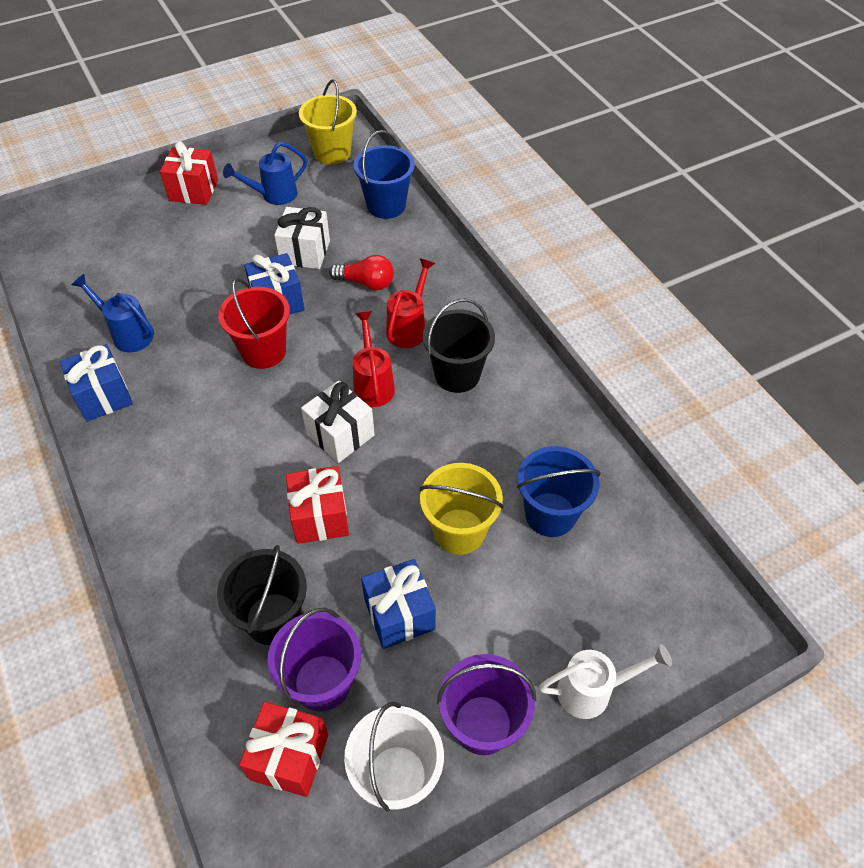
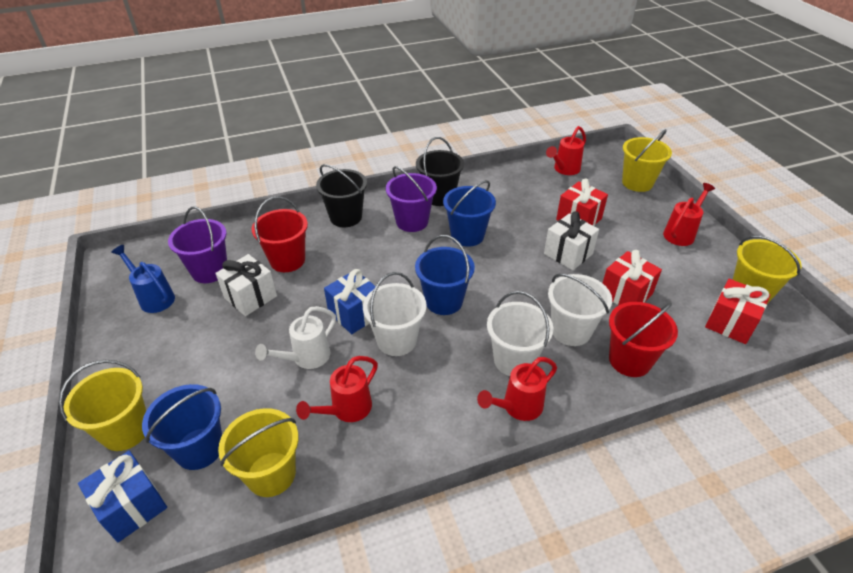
blue bucket: [353,130,415,219] [517,446,601,537] = 2 -> [142,384,222,470] [415,235,475,315] [443,180,496,247] = 3
blue gift: [60,344,133,422] [244,253,305,314] [361,559,436,649] = 3 -> [78,451,167,542] [324,269,375,334] = 2
blue watering can: [72,274,154,352] [223,142,307,205] = 2 -> [111,245,175,313] = 1
red bucket: [218,278,290,369] = 1 -> [252,196,308,272] [609,302,678,377] = 2
red light bulb: [329,255,394,290] = 1 -> none = 0
red watering can: [353,311,395,407] [386,258,435,348] = 2 -> [296,356,378,422] [477,357,557,421] [546,126,586,175] [663,183,715,246] = 4
white bucket: [344,702,444,812] = 1 -> [363,272,427,356] [487,291,553,376] [548,274,612,346] = 3
yellow bucket: [299,79,357,165] [419,463,504,555] = 2 -> [59,360,146,451] [218,408,299,497] [622,129,672,192] [733,236,802,304] = 4

